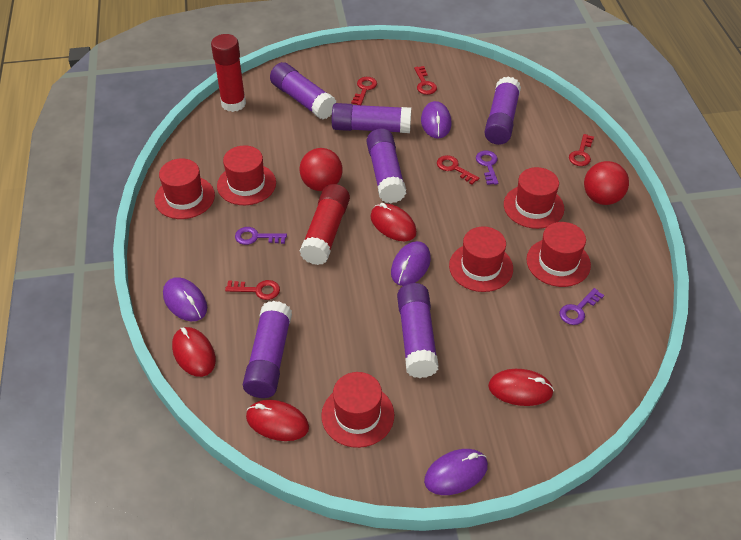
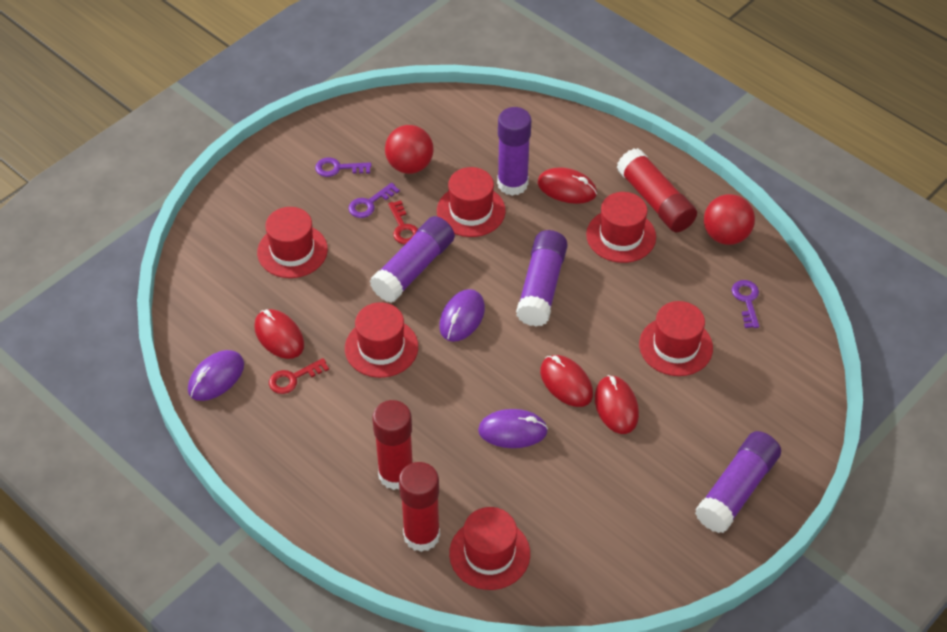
purple glue stick: [243,301,292,398] [270,62,336,119] [332,103,411,133] [367,128,406,203] [397,283,439,378] [484,76,521,145] = 6 -> [370,216,455,303] [497,107,531,196] [516,230,568,326] [695,431,781,533] = 4
purple mouse: [163,277,207,321] [391,241,431,286] [421,101,451,139] [424,449,488,495] = 4 -> [188,350,244,401] [439,289,485,342] [478,409,548,448] = 3
red glue stick: [211,34,246,112] [299,184,350,265] = 2 -> [372,400,413,490] [399,462,440,552] [617,148,697,232] = 3
red key: [225,280,280,300] [351,77,377,105] [414,66,437,95] [437,155,480,184] [569,134,594,166] = 5 -> [269,358,329,394] [388,200,418,244] = 2

